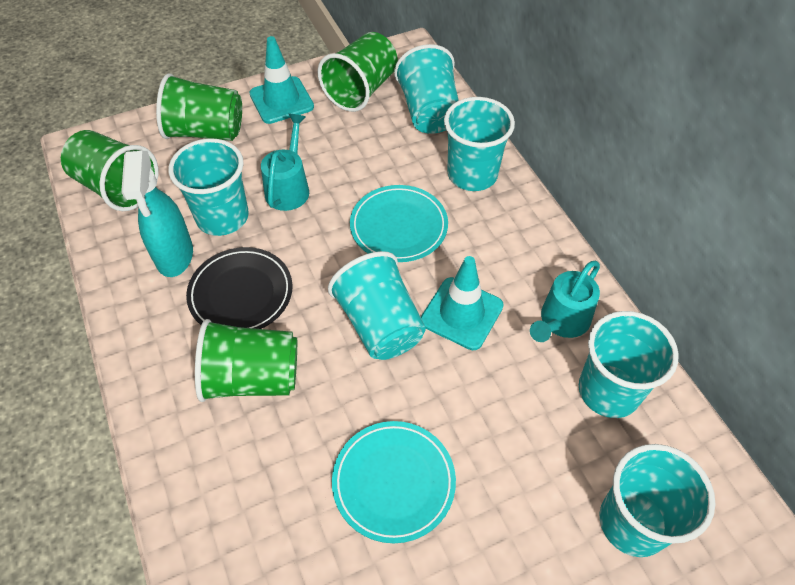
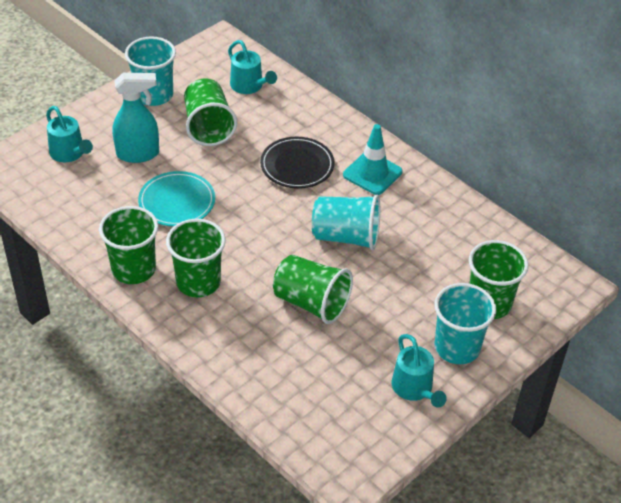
green cup: [61,130,158,211] [156,73,242,141] [195,319,297,402] [318,32,398,112] = 4 -> [99,206,158,284] [166,219,226,297] [184,78,237,146] [273,255,353,324] [469,240,529,319] = 5
turquoise cup: [169,138,249,236] [328,251,426,360] [394,44,459,134] [444,97,515,191] [579,311,679,418] [600,444,715,557] = 6 -> [125,36,176,106] [312,195,380,250] [435,283,496,364] = 3
turquoise plate: [332,421,456,543] [350,185,448,262] = 2 -> [138,171,215,227] = 1
turquoise traffic cone: [249,36,314,124] [421,256,503,350] = 2 -> [343,124,402,195] = 1
turquoise watering can: [261,114,309,211] [530,261,600,342] = 2 -> [46,106,93,162] [228,40,277,94] [391,334,447,408] = 3

